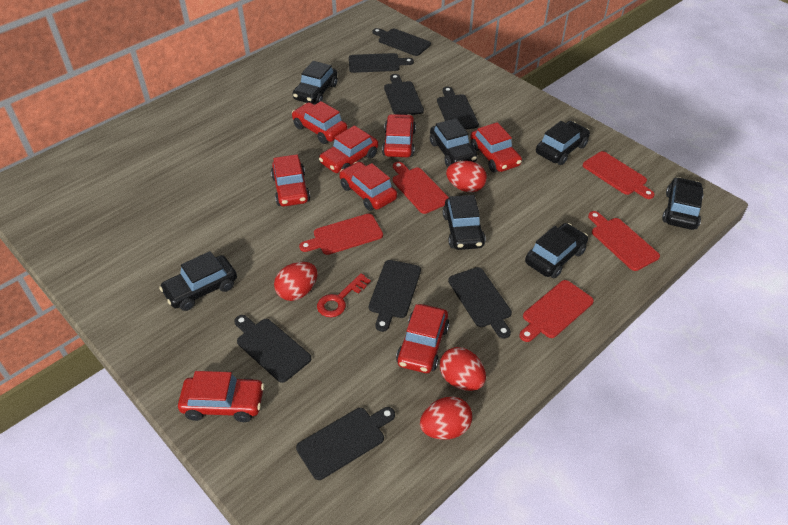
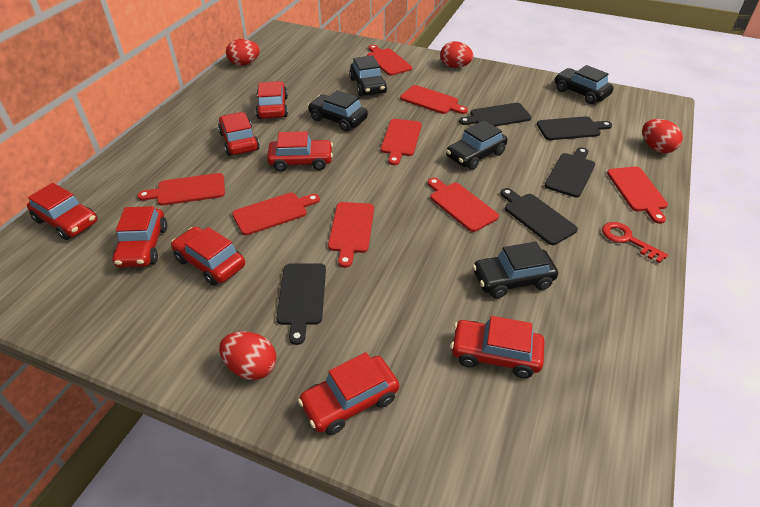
black car: [159,251,237,311] [293,61,338,104] [430,118,477,167] [443,195,486,250] [525,223,588,278] [536,121,590,165] [662,177,703,230] = 7 -> [308,90,368,132] [349,55,387,96] [446,120,507,170] [473,242,558,298] [555,65,614,104] = 5
black cutting board: [234,315,311,383] [296,407,395,480] [349,53,414,73] [369,260,421,332] [372,28,431,56] [384,74,424,115] [437,87,479,130] [448,267,512,339] = 8 -> [276,263,326,345] [459,103,531,126] [500,188,578,245] [537,116,612,140] [545,147,595,198] = 5
red cutting board: [299,213,383,255] [392,162,449,214] [519,280,594,342] [583,151,655,199] [588,211,660,271] = 5 -> [137,173,225,206] [232,193,320,235] [328,202,374,268] [367,45,412,76] [381,119,422,165] [400,85,468,114] [428,178,499,232] [607,167,668,224] = 8

